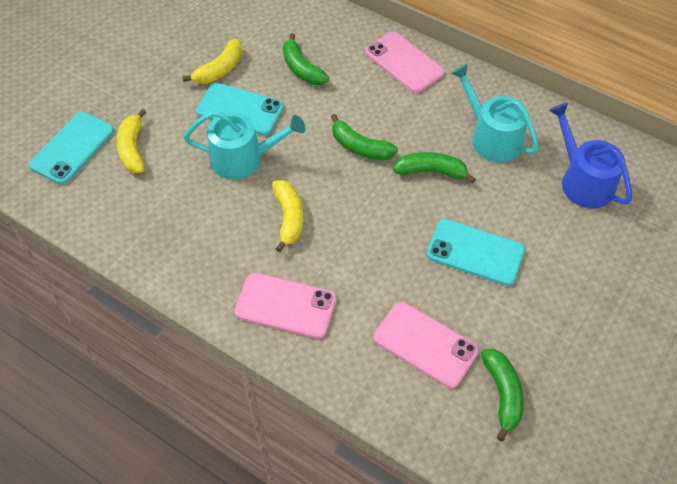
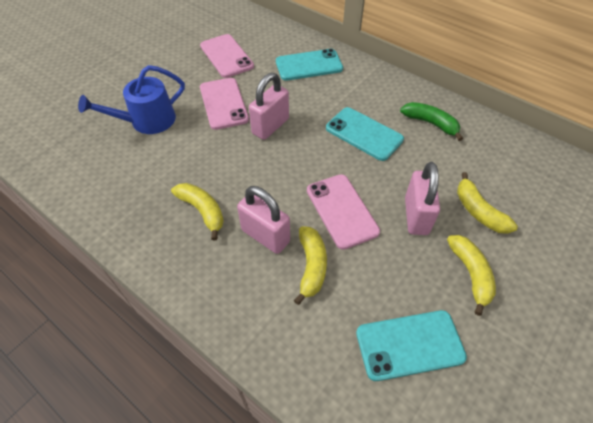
green banana: [283,33,329,85] [331,114,398,160] [393,152,475,183] [481,349,524,441] = 4 -> [400,102,463,141] = 1
pink padlock: none = 0 -> [237,186,290,254] [249,73,289,140] [405,162,440,235] = 3
turquoise watering can: [184,111,305,179] [451,64,539,162] = 2 -> none = 0
yellow banana: [117,109,146,173] [182,39,242,84] [272,180,303,252] = 3 -> [171,183,224,241] [294,226,327,305] [447,235,496,316] [457,172,518,234] = 4

